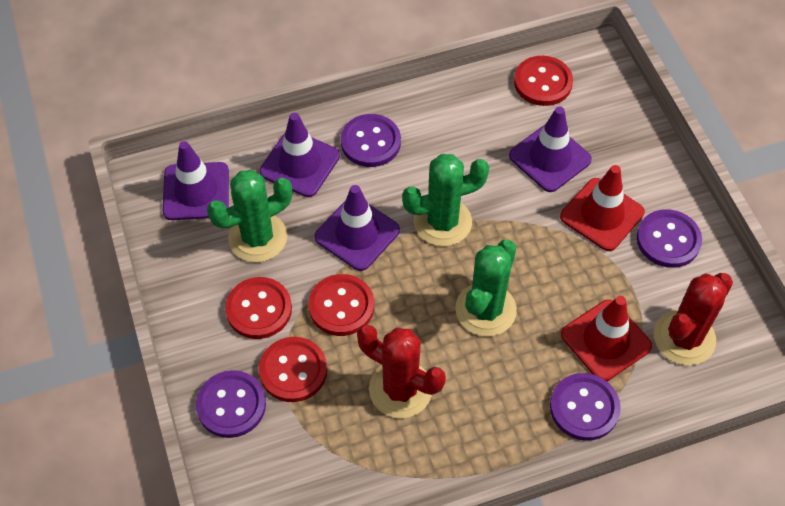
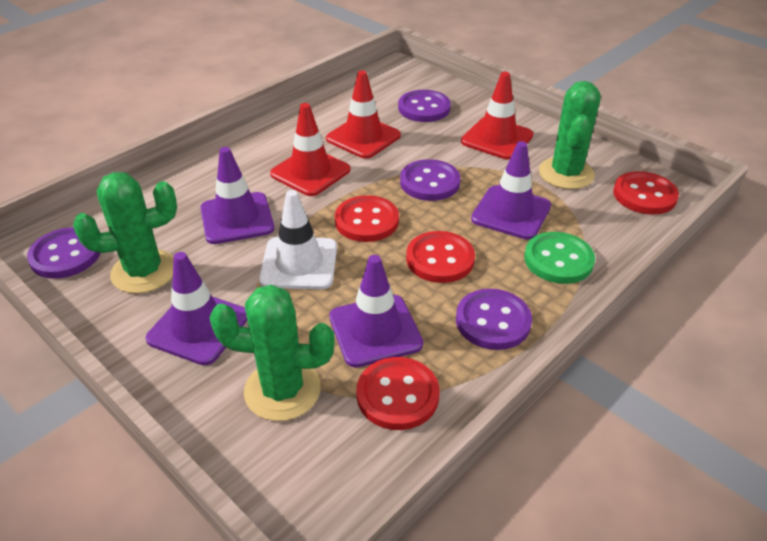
green button: none = 0 -> [524,232,595,284] = 1
red cactus: [357,325,446,418] [654,273,733,365] = 2 -> none = 0
red traffic cone: [560,165,645,251] [561,296,652,381] = 2 -> [270,103,350,196] [326,71,401,159] [461,72,534,160] = 3
white traffic cone: none = 0 -> [259,190,337,290] = 1

